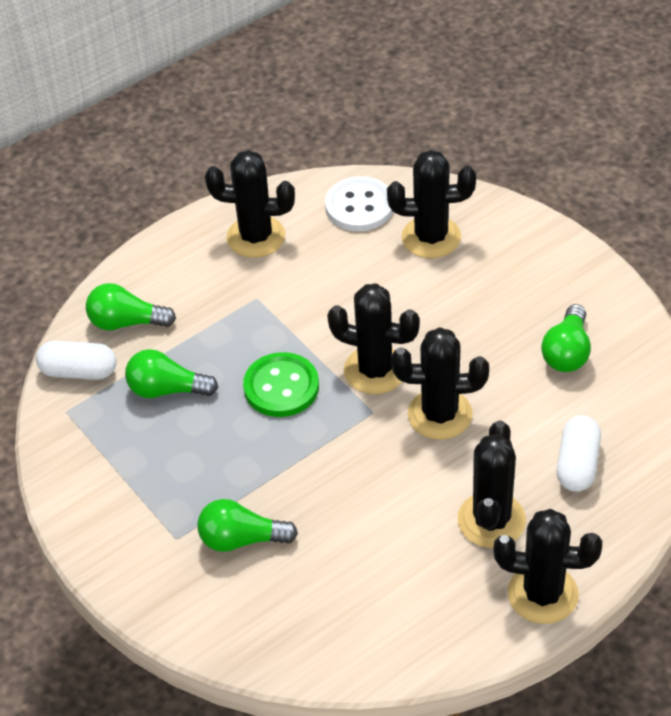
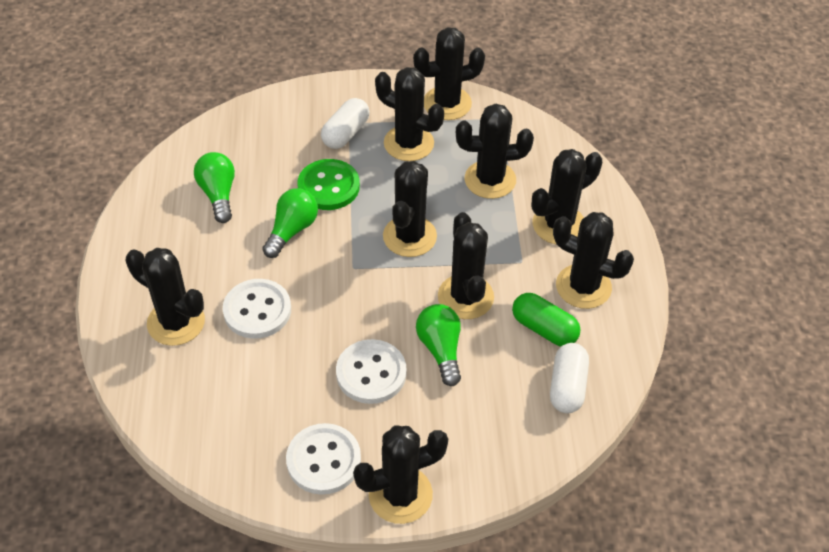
black cactus: [205,150,295,258] [327,283,420,394] [387,150,476,259] [391,327,489,440] [458,420,526,548] [493,509,602,624] = 6 -> [126,248,205,346] [353,425,448,524] [375,67,444,161] [383,161,437,257] [413,27,485,120] [438,212,494,319] [456,104,534,199] [532,149,602,244] [553,212,634,309] = 9
green capsule: none = 0 -> [512,293,581,346] = 1
green light bulb: [86,283,176,331] [125,349,218,398] [198,499,298,552] [541,304,591,372] = 4 -> [194,152,235,223] [262,188,318,258] [416,304,461,386] = 3
white button: [325,176,393,232] = 1 -> [223,279,291,339] [286,423,361,495] [336,339,407,404] = 3

